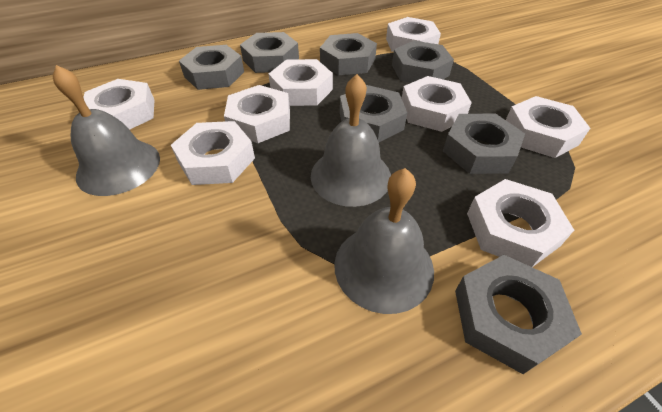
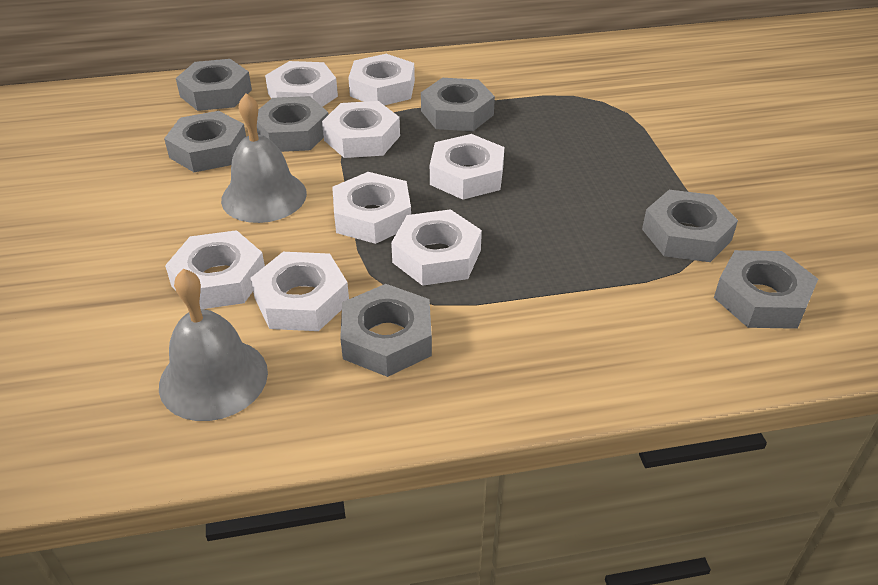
grey bell: [53,65,160,196] [311,74,391,207] [334,168,434,314] = 3 -> [159,269,268,421] [221,93,307,223] = 2

